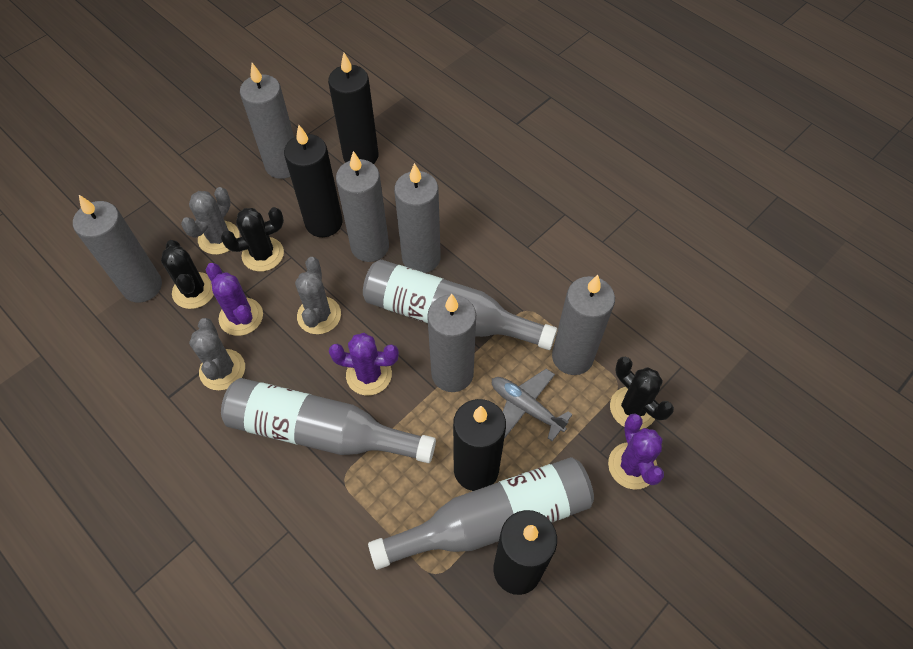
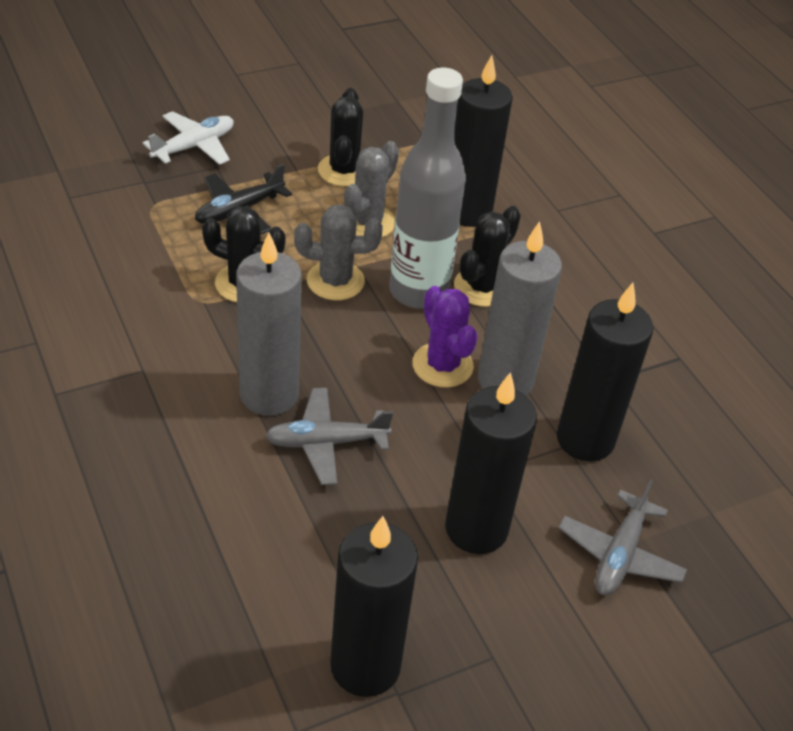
black plane: none = 0 -> [195,164,292,234] = 1
grey bottle: [221,378,436,463] [363,259,557,350] [368,457,594,570] = 3 -> [389,68,466,309] = 1
grey cactus: [181,187,240,255] [189,318,245,390] [295,257,341,334] = 3 -> [294,204,383,300] [344,141,399,237] = 2
grey candle: [73,195,162,303] [240,63,294,179] [336,151,389,262] [394,163,441,273] [427,294,476,392] [552,275,615,375] = 6 -> [236,232,302,416] [478,221,562,396] = 2
grey plane: [492,368,573,441] = 1 -> [265,388,393,485] [559,480,687,595] = 2
purple cactus: [205,263,263,336] [329,333,399,395] [608,413,664,490] = 3 -> [412,286,478,388] = 1
white plane: none = 0 -> [143,111,234,165] = 1

